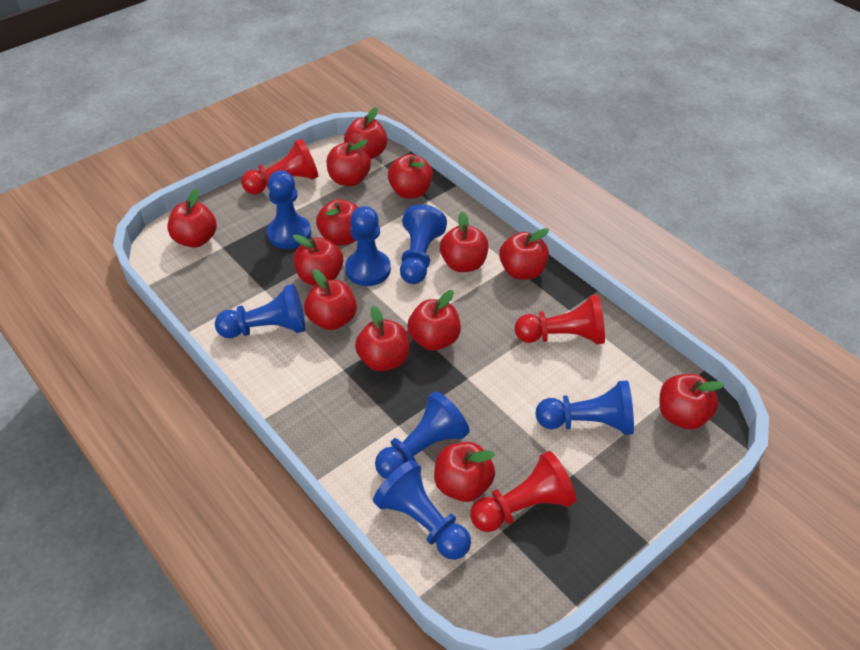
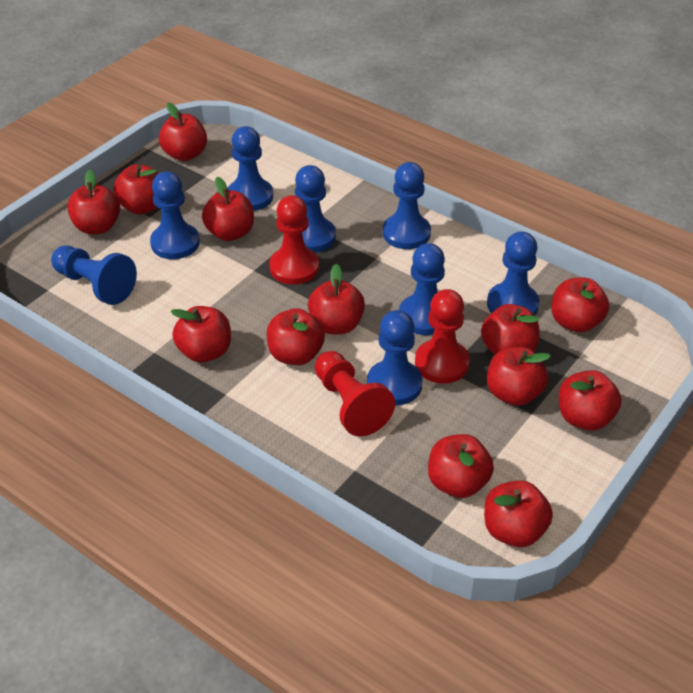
blue pawn: [215,284,305,338] [267,171,311,249] [345,206,391,286] [373,460,471,560] [375,391,470,479] [400,204,447,284] [535,380,634,435] = 7 -> [51,246,137,305] [150,172,200,259] [228,126,273,211] [295,165,336,252] [367,310,423,406] [383,162,431,249] [399,243,445,335] [487,231,540,316] = 8

